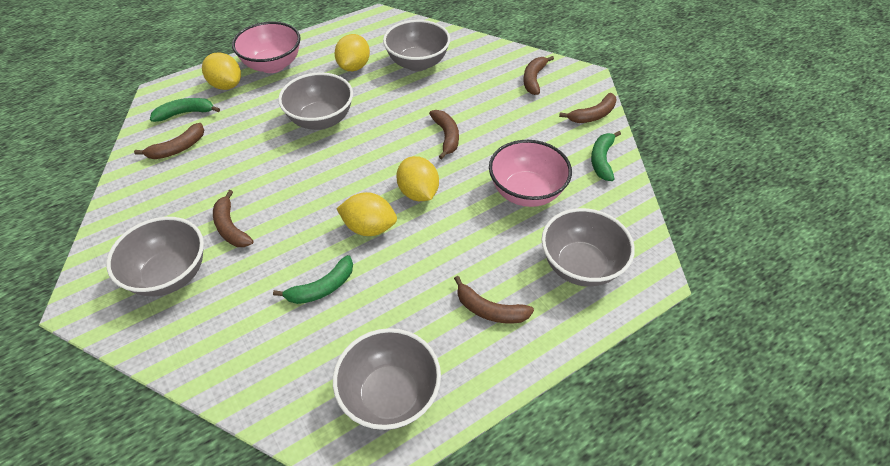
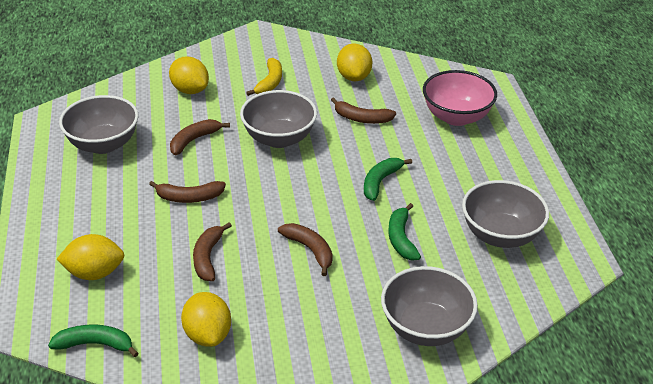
brown banana: [134,123,204,159] [213,190,254,247] [429,110,459,159] [454,276,534,324] [523,56,554,95] [559,93,617,123] = 6 -> [149,181,226,203] [170,119,230,155] [193,222,232,281] [278,223,333,276] [331,97,396,124] = 5
grey bowl: [106,217,204,296] [278,72,353,130] [333,328,441,430] [383,20,450,71] [542,208,635,287] = 5 -> [59,95,139,154] [240,90,317,148] [381,266,478,346] [462,180,549,248] = 4
pink bowl: [232,22,301,73] [489,140,572,207] = 2 -> [423,70,497,126] = 1
yellow banana: none = 0 -> [246,58,282,96] = 1

